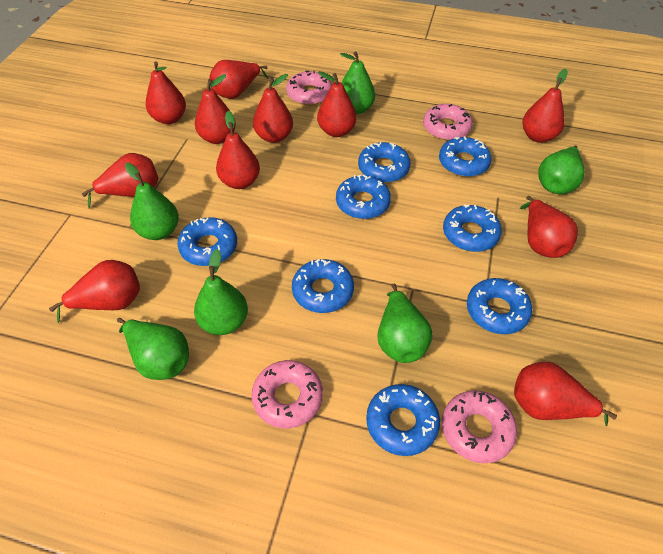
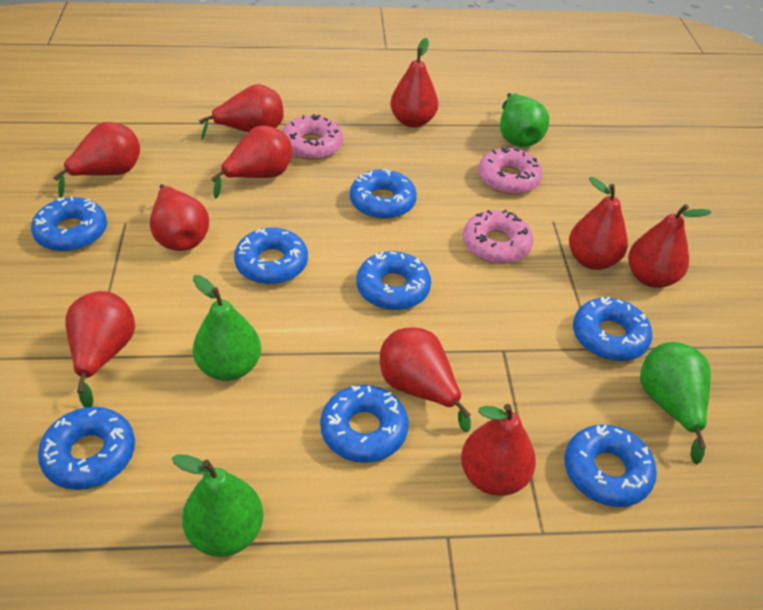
green pear: [117,318,189,380] [125,163,179,240] [194,249,248,335] [340,51,375,114] [377,284,433,363] [538,145,585,194] = 6 -> [172,454,263,557] [193,275,261,381] [500,93,549,147] [640,342,711,464] = 4
pink donut: [251,360,323,428] [286,70,332,105] [423,104,473,140] [442,391,517,463] = 4 -> [282,114,343,160] [463,210,533,264] [478,146,543,195] = 3
red pear: [49,260,140,323] [82,153,158,209] [146,61,186,124] [195,74,236,144] [209,60,268,99] [216,111,260,189] [253,74,293,143] [317,71,357,137] [514,362,617,426] [520,196,578,258] [522,69,568,143] = 11 -> [53,122,140,198] [65,291,135,408] [150,184,209,251] [199,84,284,140] [211,125,292,199] [380,328,471,432] [390,38,438,128] [461,404,536,496] [569,177,628,270] [628,204,712,288] = 10

